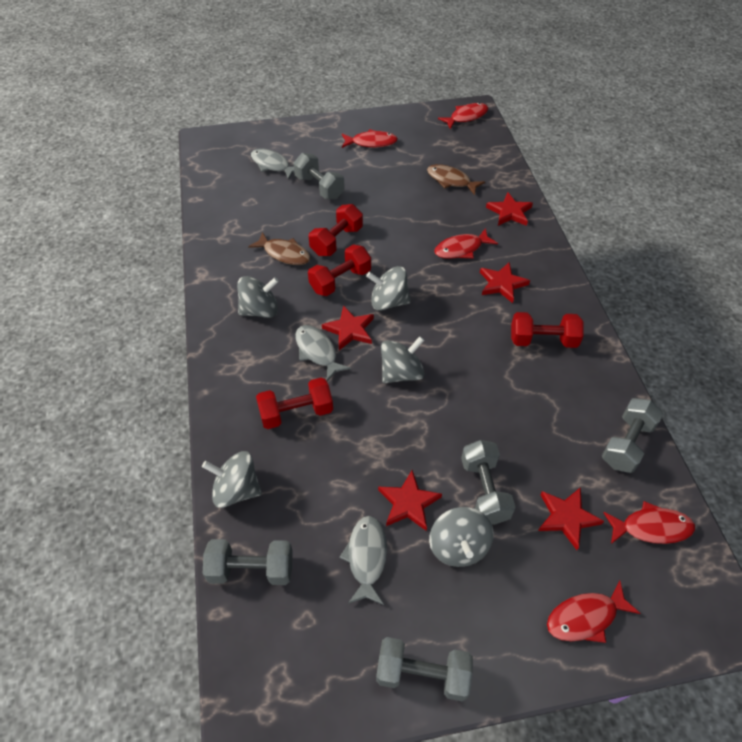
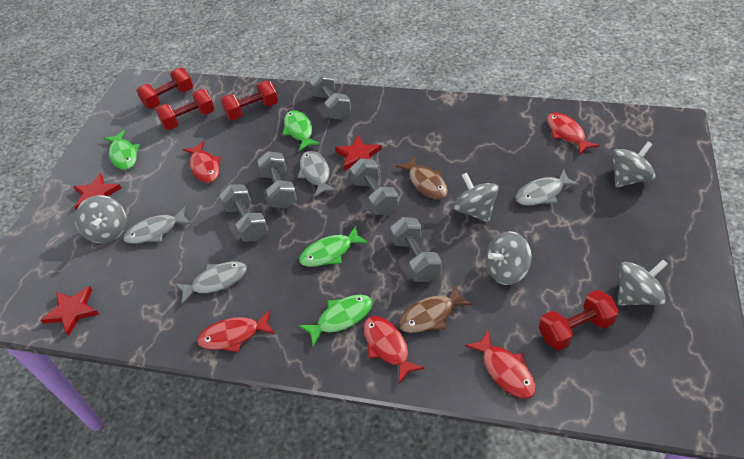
green fish: none = 0 -> [104,130,140,170] [282,110,321,151] [299,225,369,267] [299,295,373,347] = 4
grey fish: [251,148,294,180] [295,325,351,381] [339,516,387,605] = 3 -> [123,207,192,244] [175,262,247,305] [297,151,338,198] [515,170,580,206] = 4
red star: [322,305,374,350] [378,470,442,531] [480,262,530,303] [486,192,533,226] [538,487,604,550] = 5 -> [41,286,99,336] [73,173,121,210] [335,136,382,170] = 3

